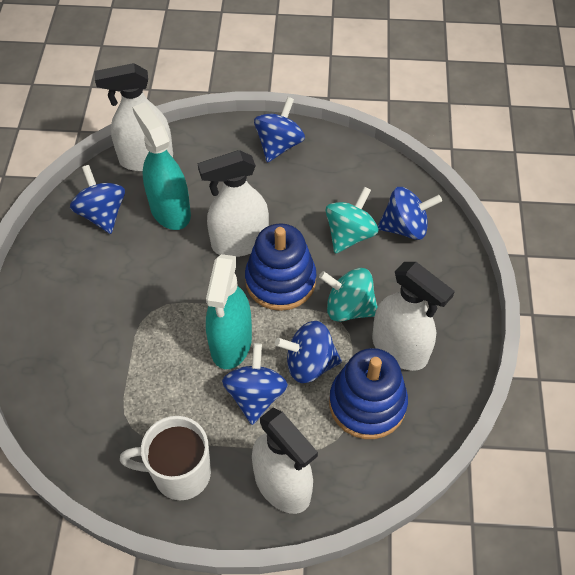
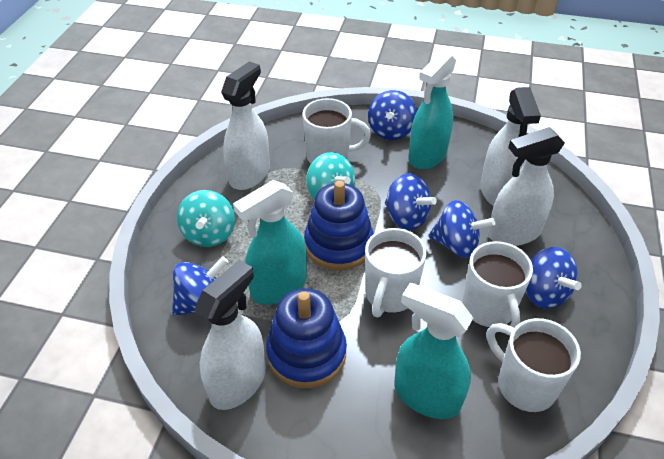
turquoise spray bottle: [132,102,191,230] [206,254,252,369] = 2 -> [233,180,307,305] [394,283,473,419] [409,52,456,169] = 3
white mug: [120,416,211,500] = 1 -> [302,98,371,164] [365,228,426,317] [462,241,533,335] [487,318,581,412] = 4

